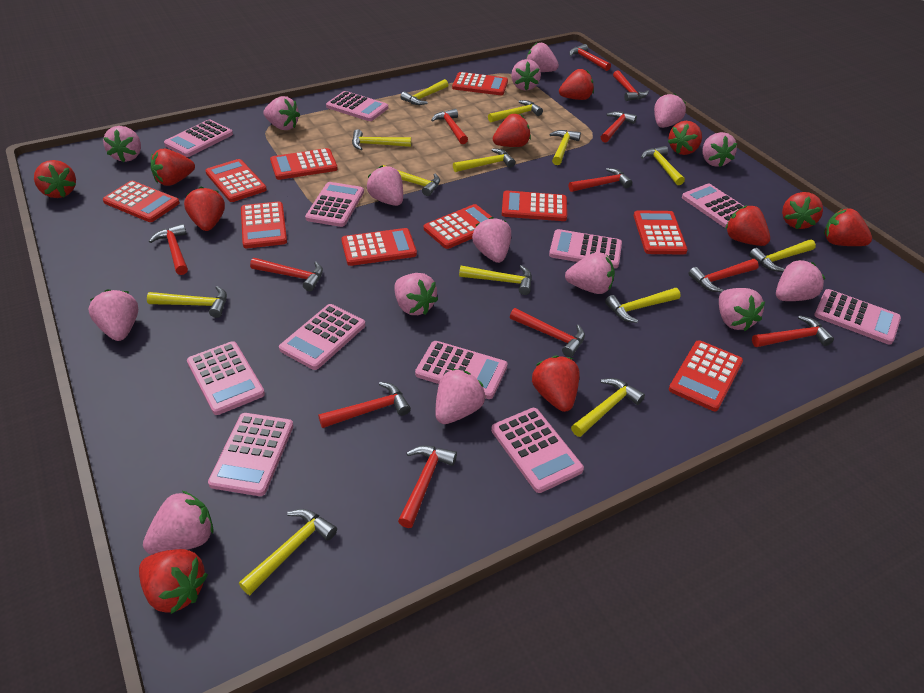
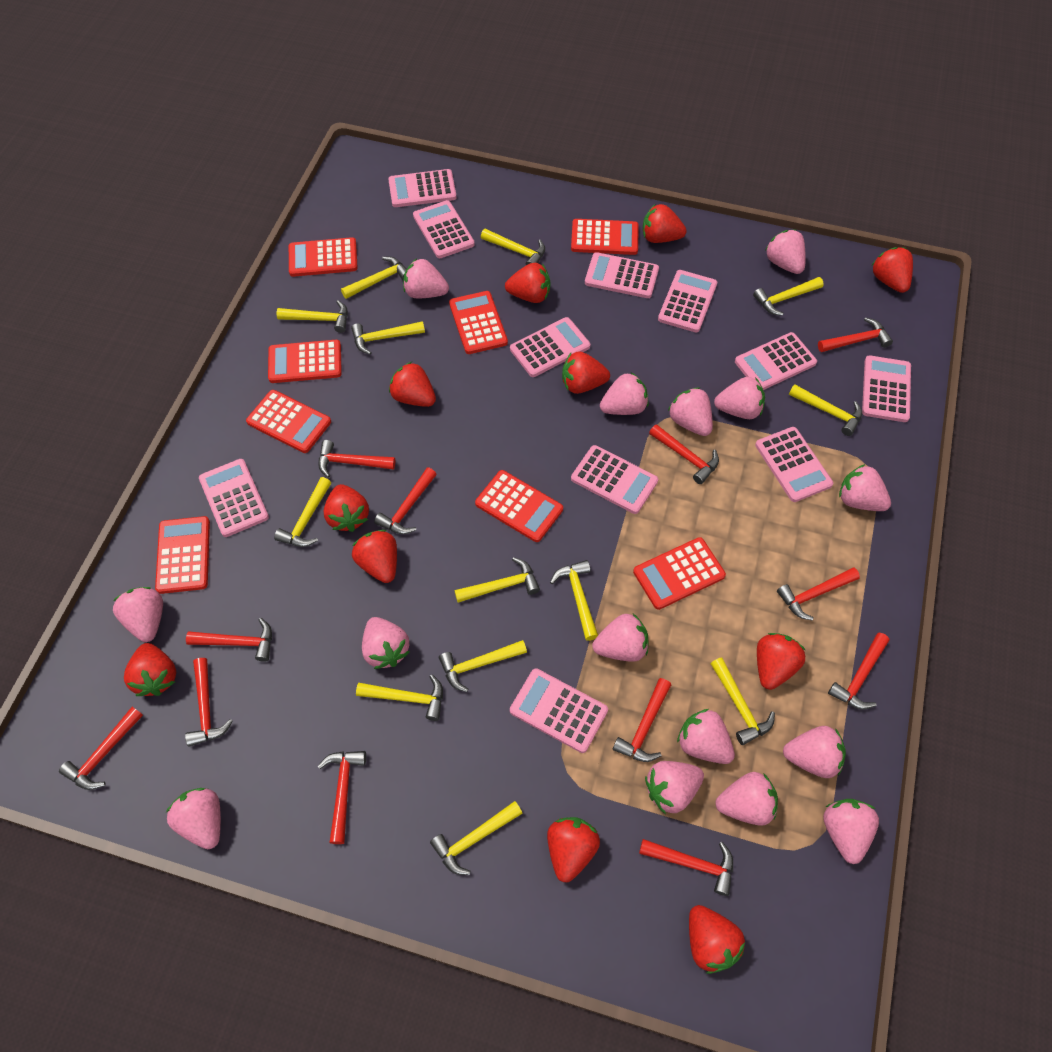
red calculator: [103,181,180,222] [205,159,267,202] [241,201,287,248] [270,148,338,180] [341,228,417,266] [424,204,492,249] [452,72,508,95] [502,191,567,221] [634,210,688,255] [669,340,743,411] = 10 -> [155,516,210,594] [246,390,331,453] [268,340,342,383] [289,237,358,277] [449,291,508,354] [475,470,563,542] [571,219,639,255] [633,537,726,610] = 8

